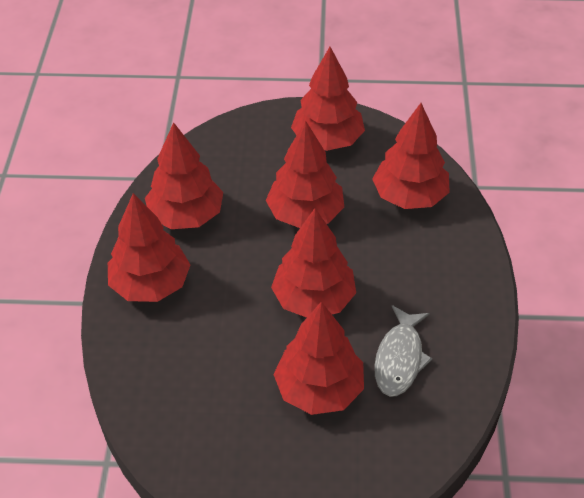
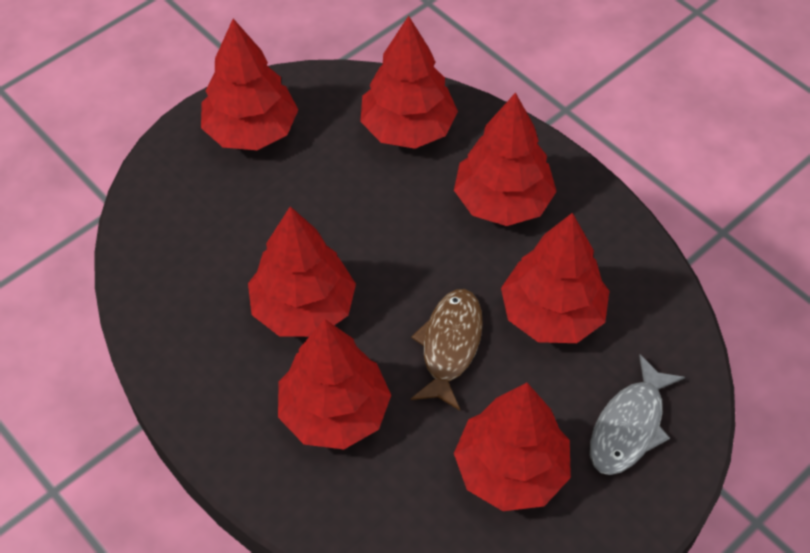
brown fish: none = 0 -> [411,289,483,410] = 1

